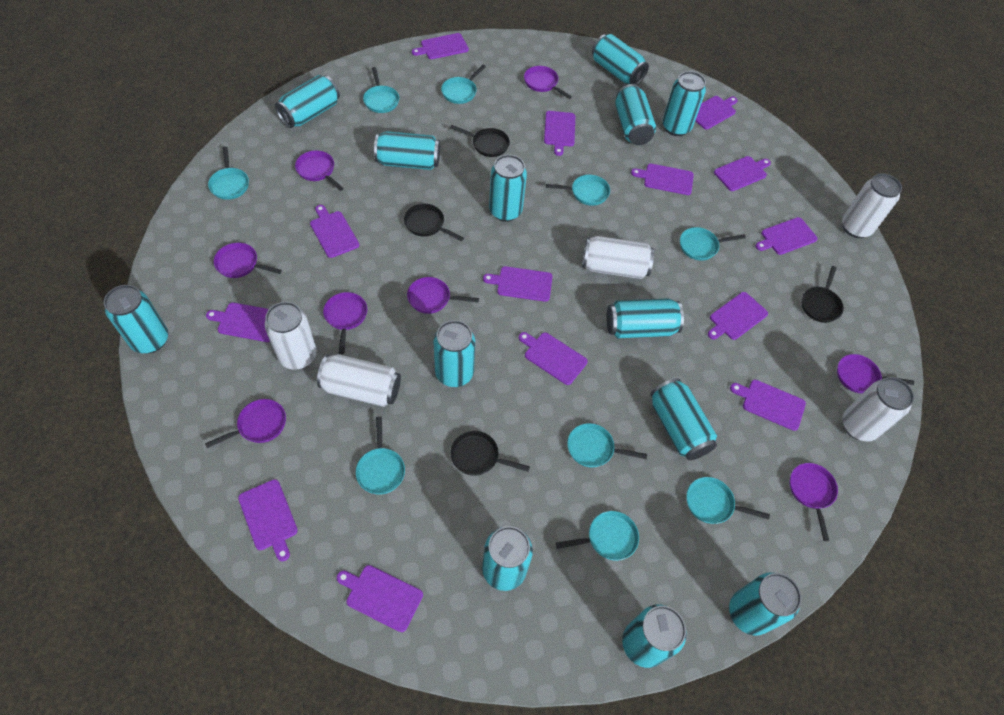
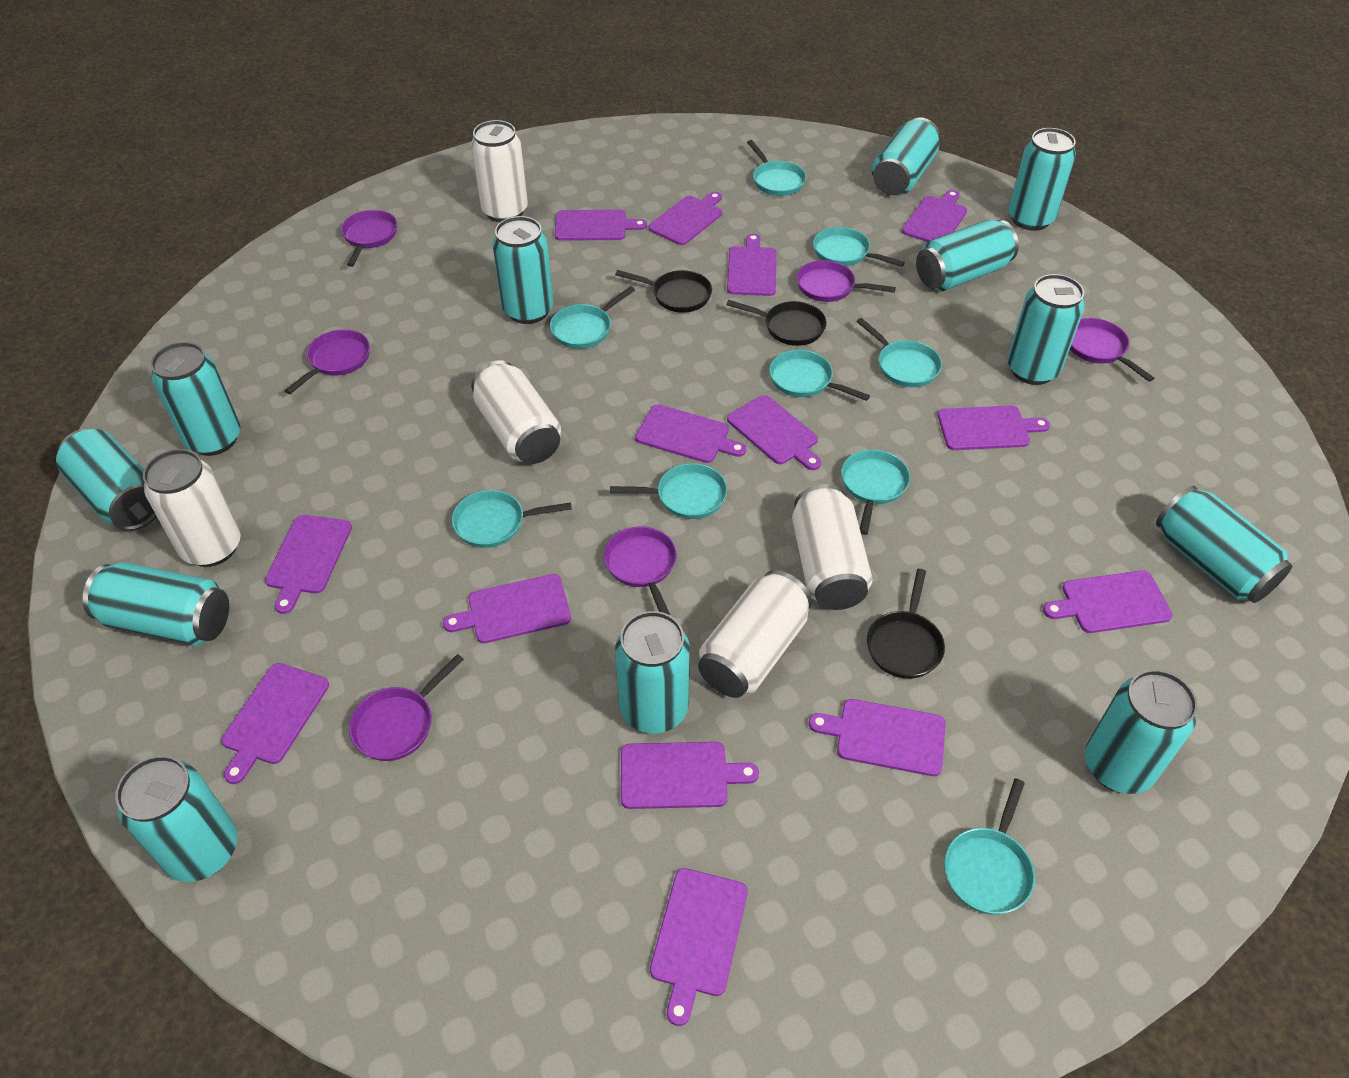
black pan: [404,204,464,241] [450,125,510,157] [450,431,530,476] [802,266,844,323] = 4 -> [615,270,712,313] [726,300,826,346] [867,569,945,679] = 3
purple pan: [205,399,286,448] [214,243,282,278] [295,150,344,191] [323,292,367,354] [407,277,479,314] [524,66,572,99] [790,463,838,541] [837,354,914,394] = 8 -> [285,329,370,394] [341,210,397,267] [349,654,464,761] [604,526,677,616] [797,260,896,302] [1070,318,1154,382] = 6
turquoise can: [104,285,168,354] [275,75,340,128] [374,131,440,170] [434,320,475,387] [482,526,533,591] [489,155,527,222] [592,34,649,85] [607,298,684,338] [615,84,656,145] [622,604,686,668] [650,378,717,460] [662,71,706,136] [729,572,802,636] = 13 -> [56,429,157,531] [83,562,229,646] [115,755,237,882] [151,342,240,456] [492,216,553,324] [615,611,690,733] [872,117,940,195] [916,220,1019,291] [1007,274,1085,385] [1009,128,1076,231] [1085,670,1198,794] [1156,486,1292,603] = 12

